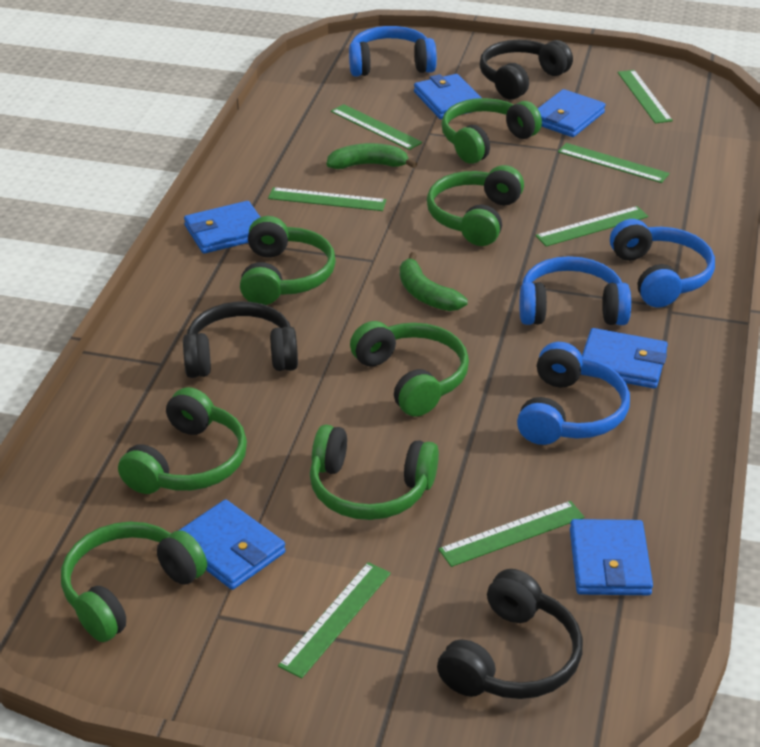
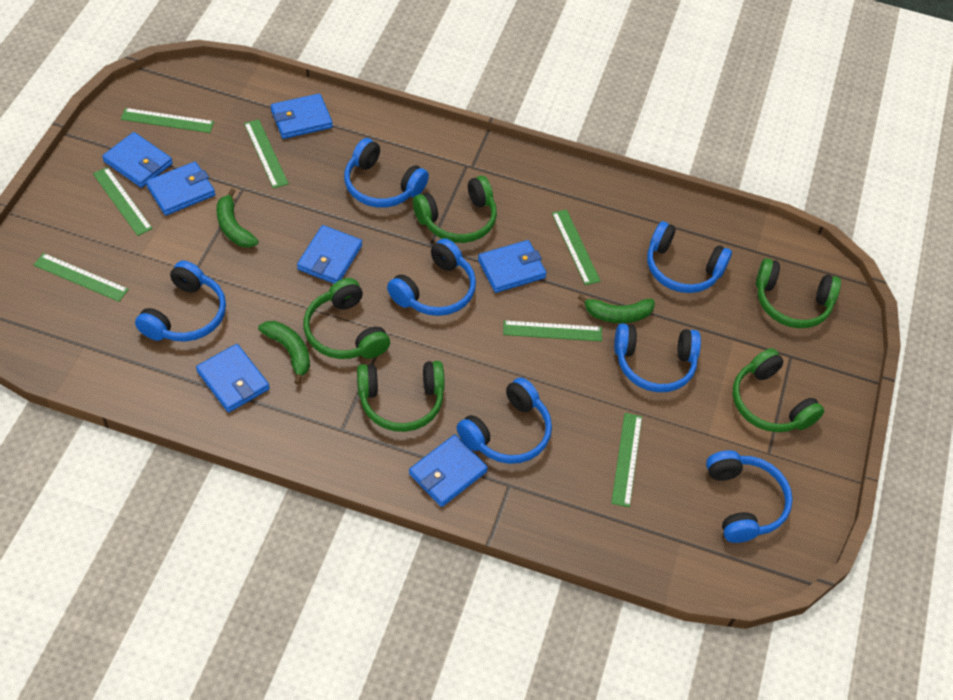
black headphones: [183,302,298,378] [437,569,583,699] [480,40,573,100] = 3 -> none = 0
blue headphones: [349,26,437,77] [517,342,630,445] [520,256,631,325] [610,219,715,307] = 4 -> [135,260,226,342] [344,138,429,208] [387,238,476,316] [457,377,552,464] [614,323,701,392] [647,221,732,293] [706,450,793,543] = 7
blue wallet: [178,500,286,590] [184,201,260,254] [414,74,482,119] [537,89,606,137] [570,519,653,595] [581,328,668,389] = 6 -> [102,132,173,188] [146,162,215,215] [196,344,270,413] [271,94,333,139] [297,225,362,284] [409,435,488,507] [478,240,547,293] = 7
green banana: [327,143,417,169] [400,252,468,311] = 2 -> [216,189,258,248] [258,321,310,385] [578,294,655,323] = 3
green headphones: [61,522,207,642] [118,387,247,494] [240,216,336,305] [310,425,439,520] [350,321,469,417] [427,165,524,246] [441,98,542,164] = 7 -> [303,278,390,359] [357,361,444,432] [413,176,497,243] [733,348,824,432] [756,258,841,328] = 5

